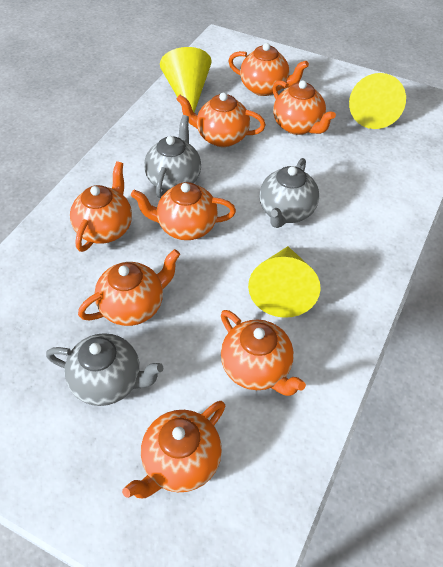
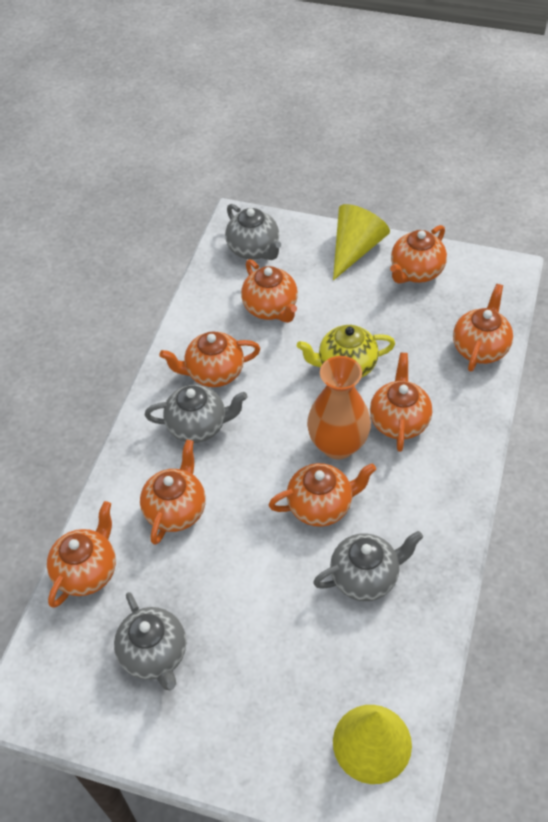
grey teapot: [46,333,163,406] [144,115,201,198] [259,158,319,228] = 3 -> [114,592,186,690] [145,385,248,443] [225,204,281,260] [313,531,423,601] = 4
orange vase: none = 0 -> [307,356,371,459] = 1
yellow cone: [160,47,211,112] [248,246,321,318] [349,73,406,129] = 3 -> [333,204,390,281] [333,705,412,784] = 2
yellow teapot: none = 0 -> [297,325,395,378] = 1

